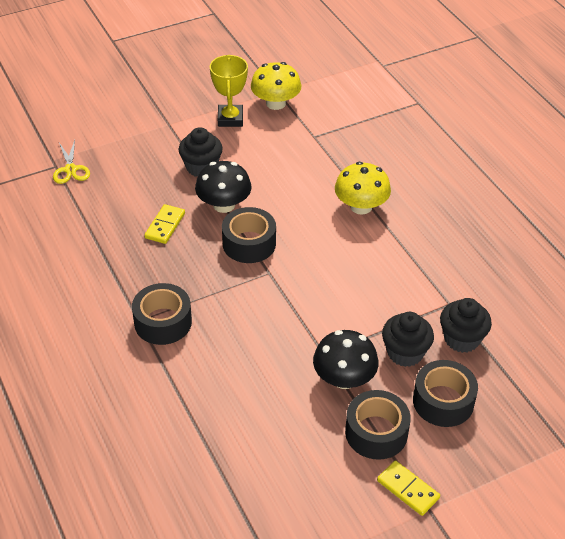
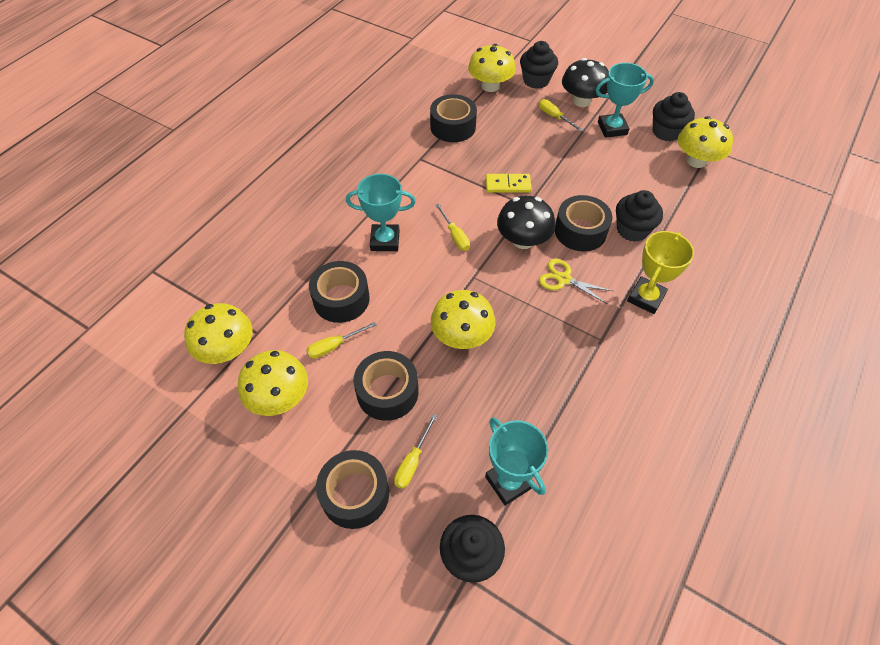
black cupcake: [178,127,223,177] [382,312,434,367] [440,298,492,353] = 3 -> [440,515,505,583] [520,41,558,89] [616,190,663,242] [653,92,695,141] = 4
black tape: [132,283,192,345] [222,207,276,263] [345,390,411,460] [413,360,478,427] = 4 -> [309,261,370,323] [316,450,389,529] [353,351,418,421] [430,94,477,142] [555,195,613,251] = 5
turquoise trophy: none = 0 -> [346,174,416,251] [485,417,548,505] [596,63,654,138] = 3
yellow domino: [144,204,185,244] [377,460,440,516] = 2 -> [486,174,532,193] = 1
yellow mushroom: [251,62,301,110] [335,162,391,215] = 2 -> [184,303,252,364] [238,350,308,416] [431,290,495,349] [468,44,516,92] [678,116,733,168] = 5
yellow screwdriver: none = 0 -> [306,322,377,359] [394,414,437,489] [436,204,470,251] [539,99,583,132] = 4

